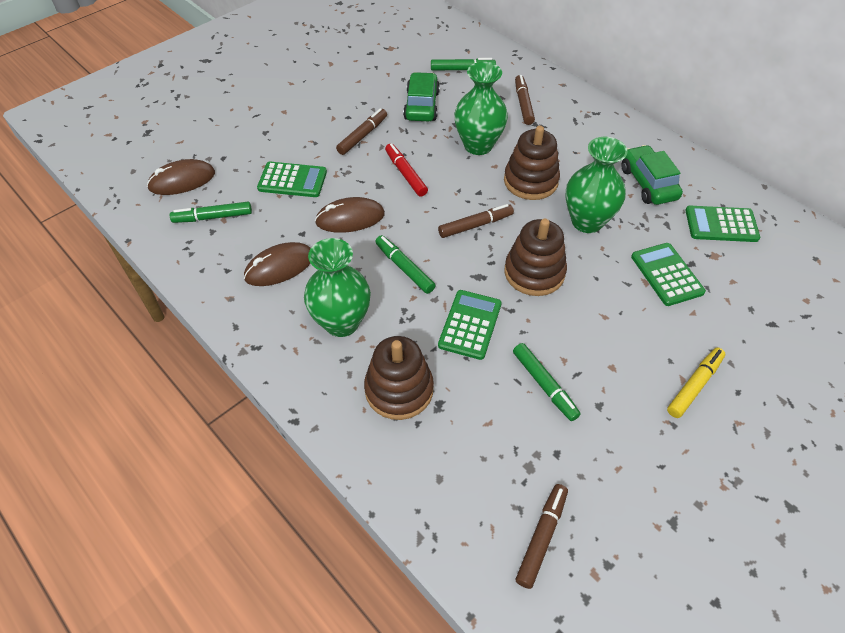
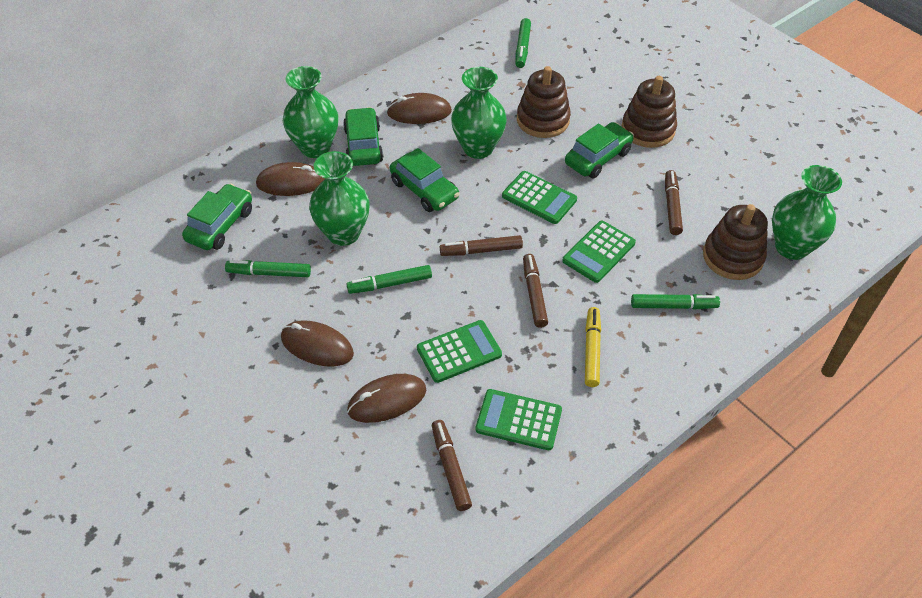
brown mouse: [147,159,215,195] [244,242,311,286] [315,197,385,233] = 3 -> [256,162,325,196] [281,321,354,366] [347,374,426,423] [387,93,452,124] = 4
green car: [403,72,440,121] [621,145,683,205] = 2 -> [182,183,252,250] [343,107,383,166] [390,148,460,212] [565,122,634,178] = 4
green vase: [304,238,371,337] [454,62,508,155] [565,137,628,233] = 3 -> [283,66,338,158] [309,151,369,246] [451,67,507,159] [772,165,842,260] = 4
red marker: [385,143,428,197] = 1 -> none = 0

